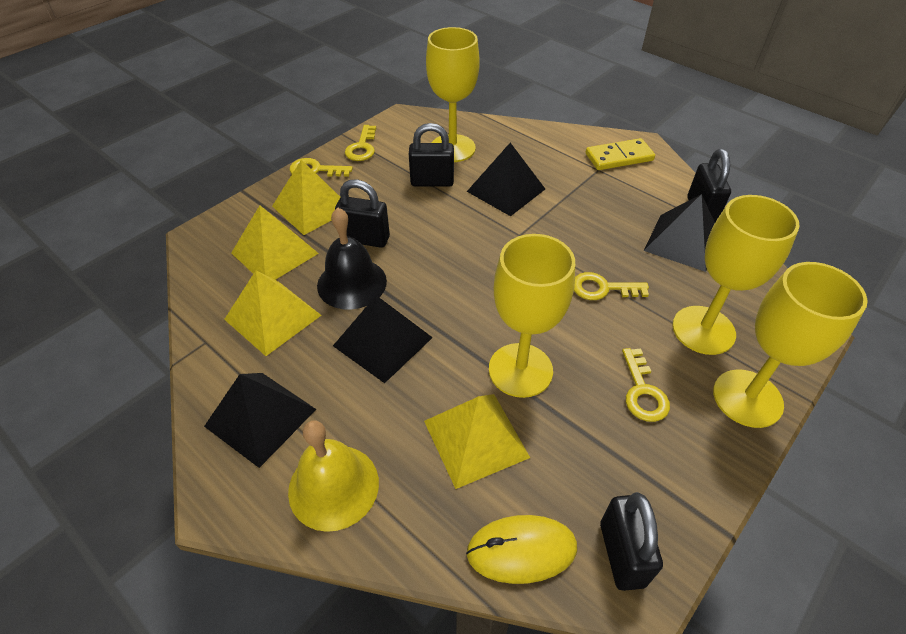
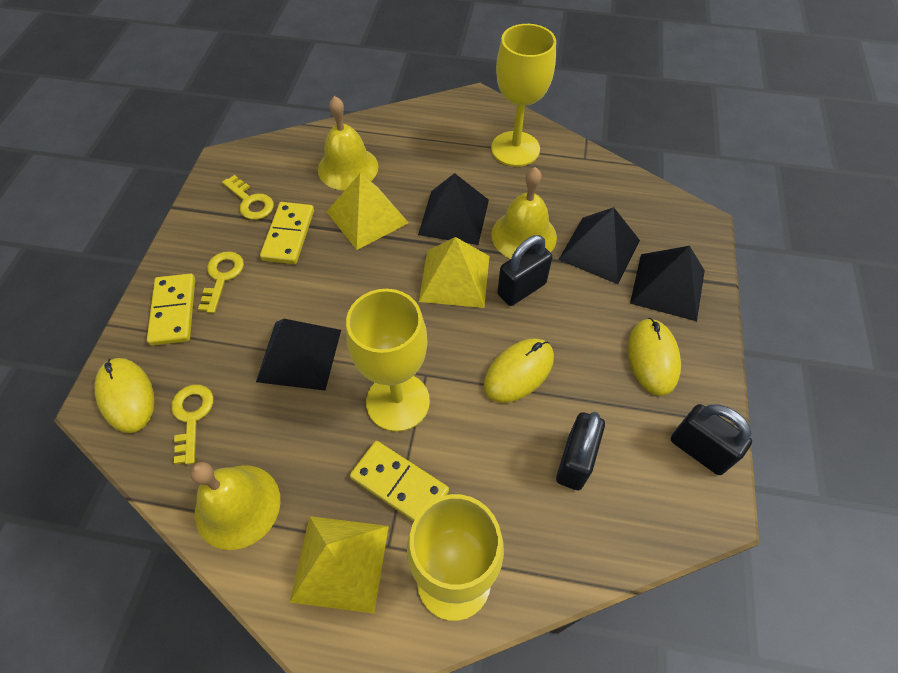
black bell: [317,208,387,310] = 1 -> none = 0
black padlock: [335,180,390,248] [409,123,454,187] [600,492,663,591] [687,149,731,222] = 4 -> [497,235,553,306] [556,412,605,490] [671,404,752,475] = 3
yellow bell: [288,421,379,532] = 1 -> [190,462,280,550] [318,96,379,190] [491,167,557,259] = 3
yellow domino: [586,138,655,170] = 1 -> [147,274,195,346] [260,202,314,264] [350,441,449,522] = 3
yellow goblet: [426,27,480,162] [489,234,575,398] [672,195,800,355] [713,262,868,428] = 4 -> [346,289,430,432] [407,494,504,621] [491,24,556,167] = 3
yellow key: [290,158,353,177] [345,125,376,161] [574,272,649,300] [622,348,670,422] = 4 -> [171,385,213,465] [198,251,244,313] [222,175,274,220] = 3
yellow mouse: [466,515,577,584] = 1 -> [95,358,154,433] [484,338,554,403] [628,318,681,396] = 3
yellow pyramid: [224,270,321,356] [231,205,319,280] [272,160,341,235] [424,394,530,489] = 4 -> [289,516,389,613] [326,174,409,250] [419,237,490,308] = 3

